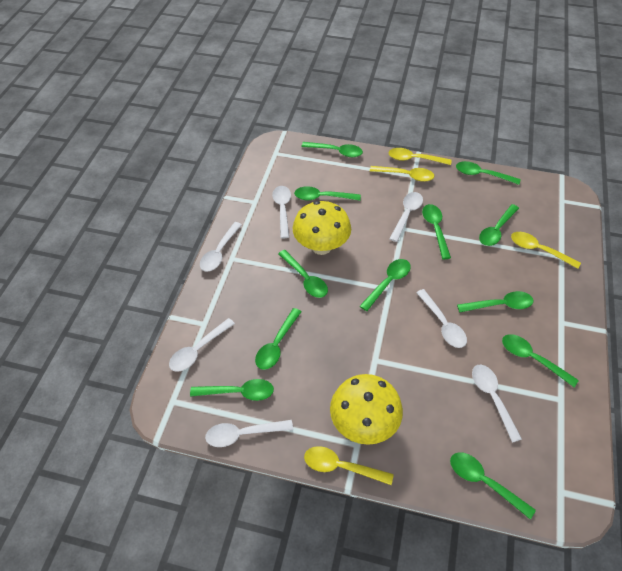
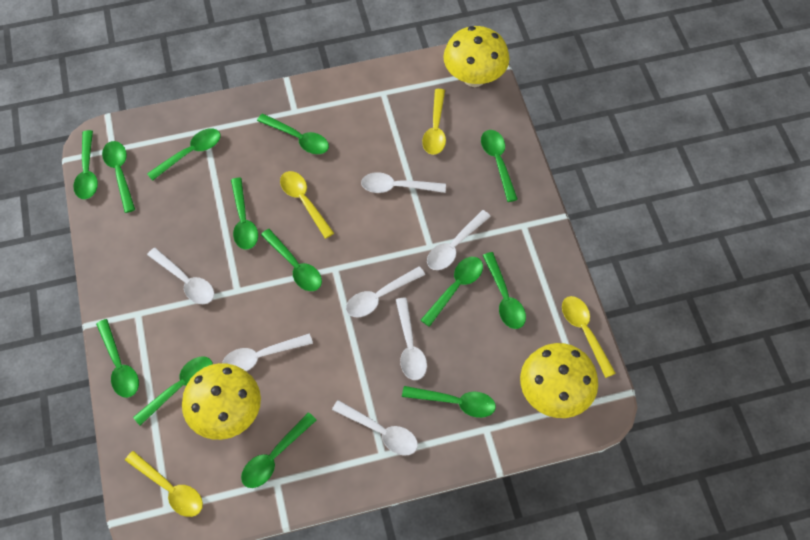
green spoon: [190,379,274,401] [255,308,301,370] [278,250,328,298] [294,186,361,201] [301,142,363,157] [360,259,411,311] [422,204,451,259] [450,452,536,519] [456,161,521,185] [457,291,534,313] [479,204,519,246] [502,334,579,387] = 12 -> [73,130,98,199] [96,319,139,398] [102,141,135,213] [133,356,213,426] [147,128,220,181] [231,178,258,250] [241,413,316,488] [257,114,329,154] [261,229,322,291] [402,386,496,418] [421,257,483,327] [481,130,518,202] [483,252,526,329] = 13
yellow mushroom: [293,201,351,255] [330,374,403,445] = 2 -> [182,363,261,440] [443,26,509,87] [520,343,598,418] = 3

